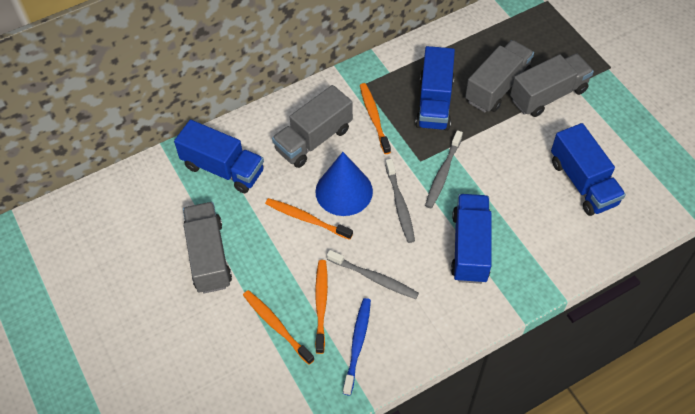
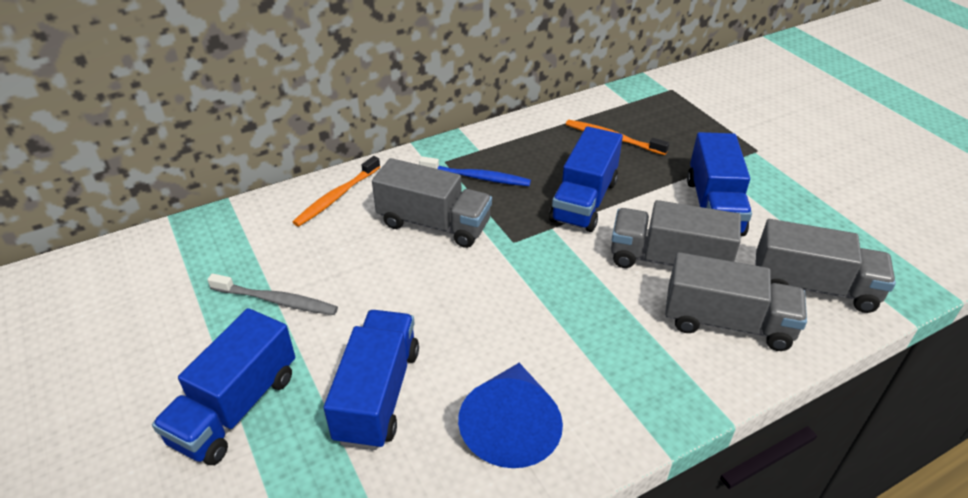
grey toothbrush: [327,250,419,299] [385,159,415,243] [425,130,463,208] = 3 -> [207,274,338,315] = 1
orange toothbrush: [243,290,315,365] [265,198,353,240] [315,260,328,354] [360,83,391,154] = 4 -> [293,156,380,227] [566,120,669,155] = 2

